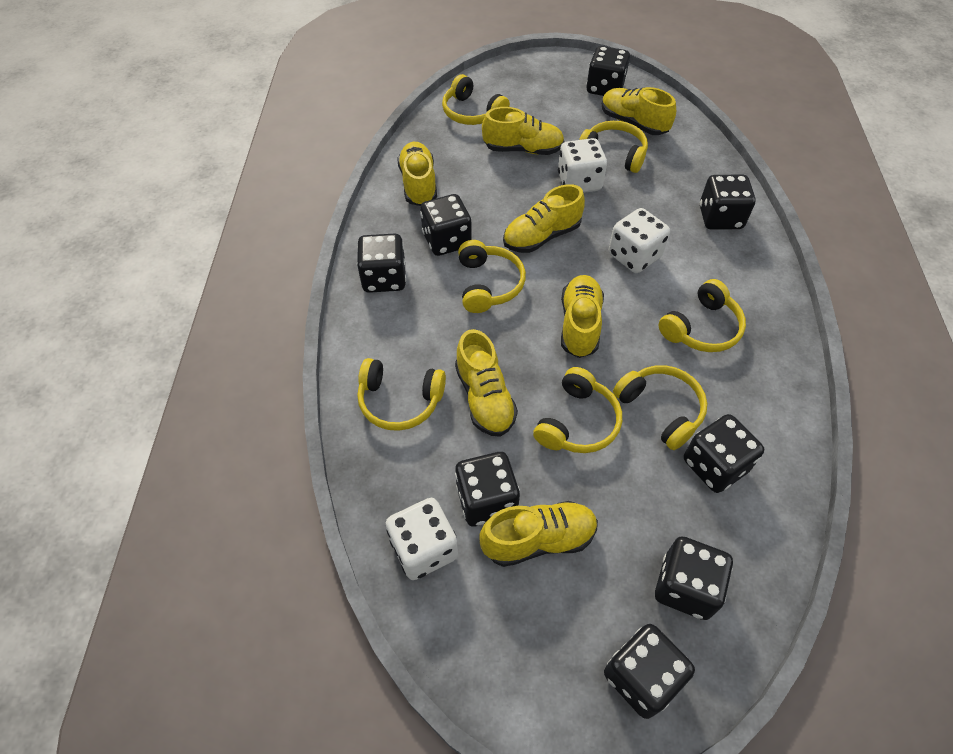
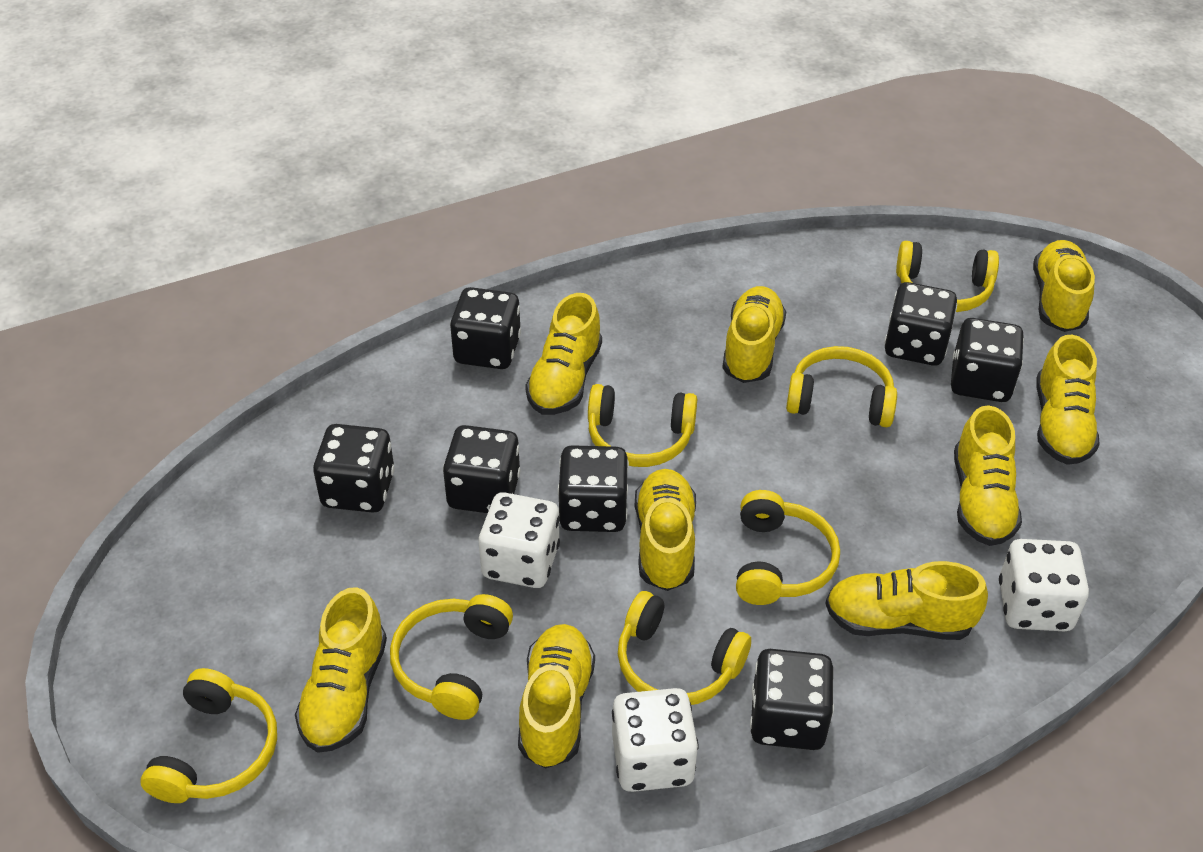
black dice: [357,234,406,293] [420,194,472,256] [455,452,520,526] [586,46,630,96] [604,624,695,719] [655,536,733,620] [684,414,764,493] [700,175,756,230] = 8 -> [313,424,395,513] [443,425,521,513] [450,287,521,369] [558,445,629,532] [750,649,834,750] [884,282,957,366] [951,318,1024,402] = 7
yellow shoe: [397,142,437,206] [455,329,518,437] [480,501,598,567] [482,107,565,155] [503,184,585,253] [561,275,604,358] [602,87,676,135] = 7 -> [295,587,387,753] [518,624,595,769] [525,293,602,415] [635,469,696,591] [722,286,786,383] [825,561,988,640] [954,405,1022,546] [1033,240,1095,332] [1036,335,1100,465] = 9

